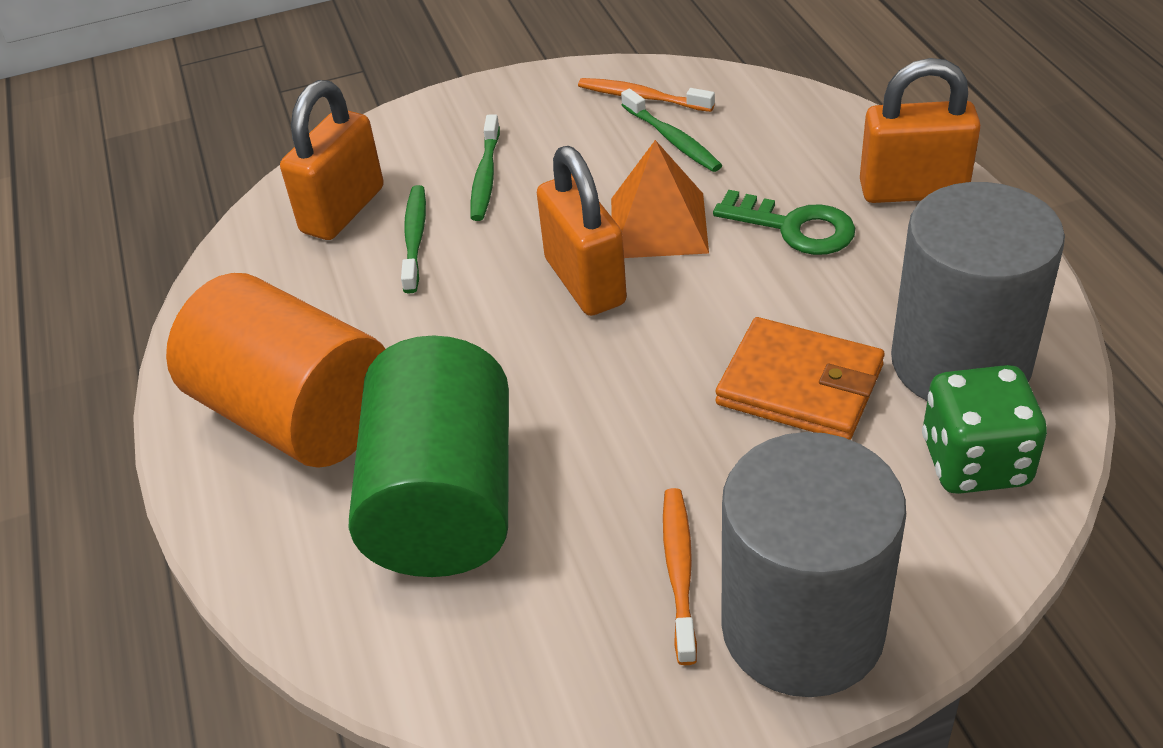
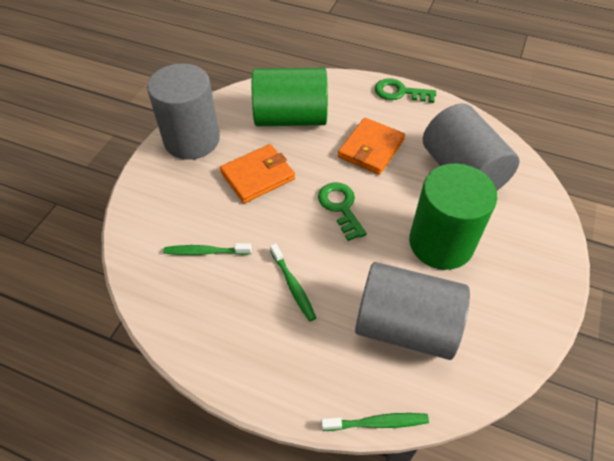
green cylinder: [349,335,509,577] = 1 -> [252,68,328,126] [409,163,497,270] = 2
green dice: [922,365,1047,494] = 1 -> none = 0
green key: [713,190,855,255] = 1 -> [318,183,367,241] [375,78,436,103] = 2
grey cylinder: [721,432,906,697] [891,182,1065,401] = 2 -> [147,63,220,160] [355,262,470,360] [423,103,520,191] = 3
orange cylinder: [166,273,385,468] = 1 -> none = 0
orange padlock: [280,80,384,240] [537,146,627,316] [860,58,981,203] = 3 -> none = 0
orange pyramid: [611,140,709,258] = 1 -> none = 0
orange toothbrush: [578,78,715,112] [663,488,697,665] = 2 -> none = 0
orange wallet: [715,317,885,440] = 1 -> [220,144,295,203] [338,118,405,175] = 2

